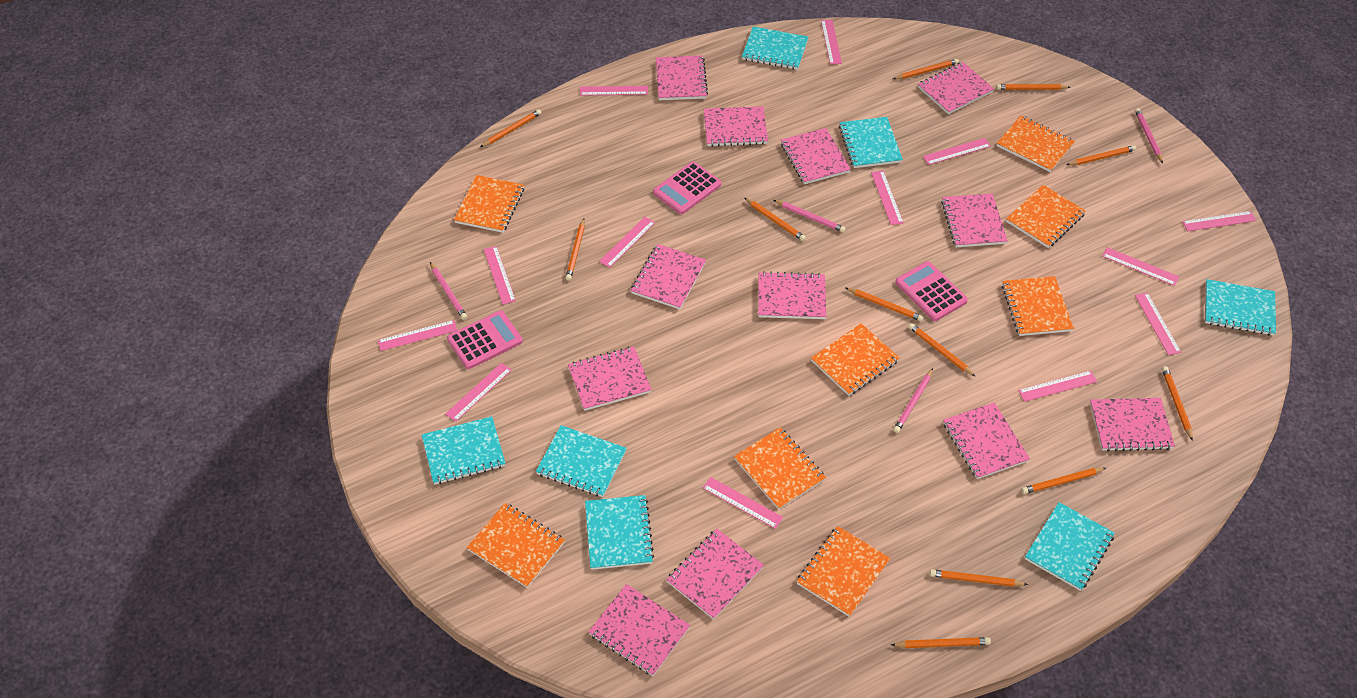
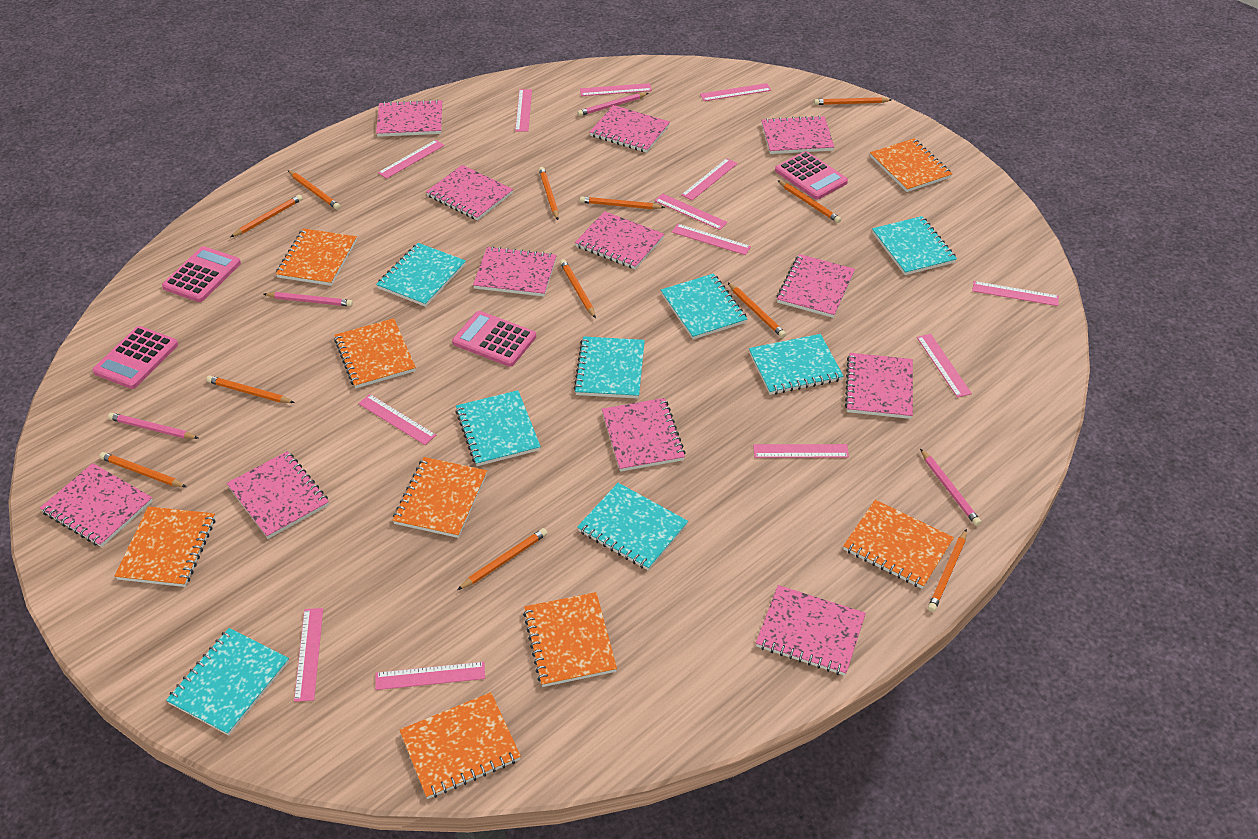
pink calculator: [447,311,523,369] [653,162,721,214] [895,261,968,321] = 3 -> [93,326,178,389] [162,246,241,302] [452,311,536,367] [775,151,848,200] = 4
turquoise notebook: [422,416,506,485] [536,425,627,497] [585,495,654,570] [742,26,808,70] [839,117,903,168] [1025,502,1115,591] [1205,279,1276,336] = 7 -> [166,628,289,736] [376,243,466,307] [455,390,541,466] [574,336,645,399] [577,483,688,571] [661,273,747,340] [749,334,844,395] [872,216,957,275] = 8

